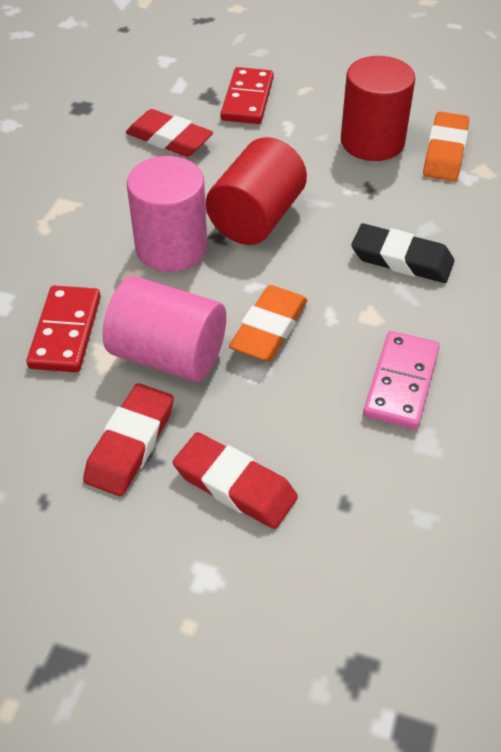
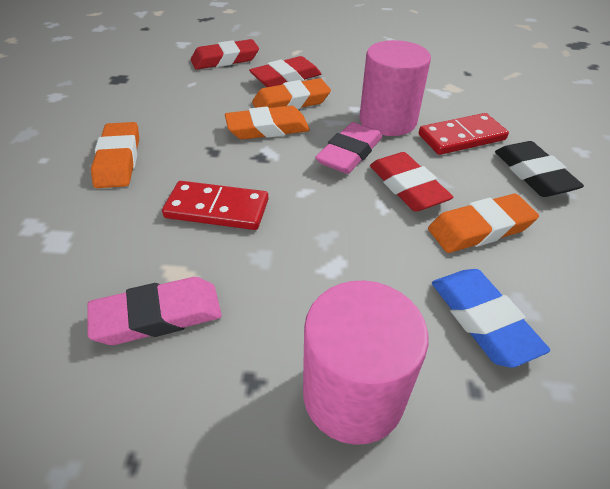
blue eraser: none = 0 -> [432,269,550,368] = 1
orange eraser: [229,285,307,362] [423,112,469,181] = 2 -> [91,122,139,188] [225,106,310,140] [252,78,331,109] [428,194,539,253] = 4
pink domino: [363,331,440,430] = 1 -> none = 0
pink eraser: none = 0 -> [87,277,222,345] [315,122,382,174] = 2
red cylinder: [206,137,307,245] [341,56,416,161] = 2 -> none = 0

